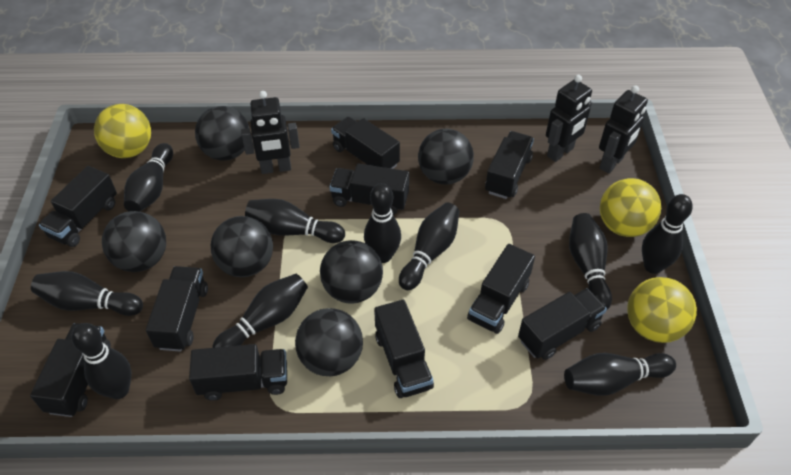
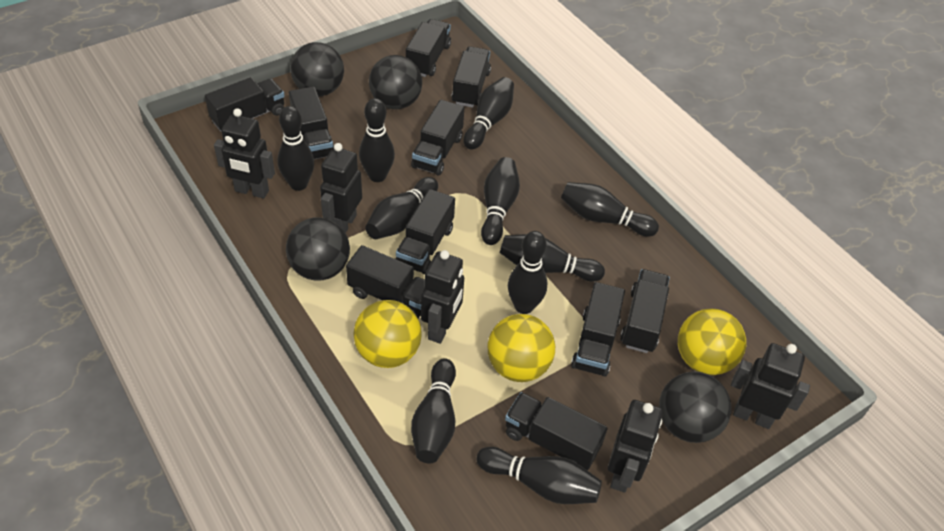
black ball: [102,211,166,272] [195,106,250,161] [211,216,273,277] [295,308,363,376] [320,240,383,304] [418,129,474,185] = 6 -> [286,217,350,280] [290,42,344,96] [369,55,422,109] [659,372,731,443] = 4
black robot: [241,91,300,174] [546,75,592,162] [599,85,648,173] = 3 -> [214,108,275,199] [320,143,362,233] [421,250,464,344] [608,400,663,493] [731,343,810,429] = 5

